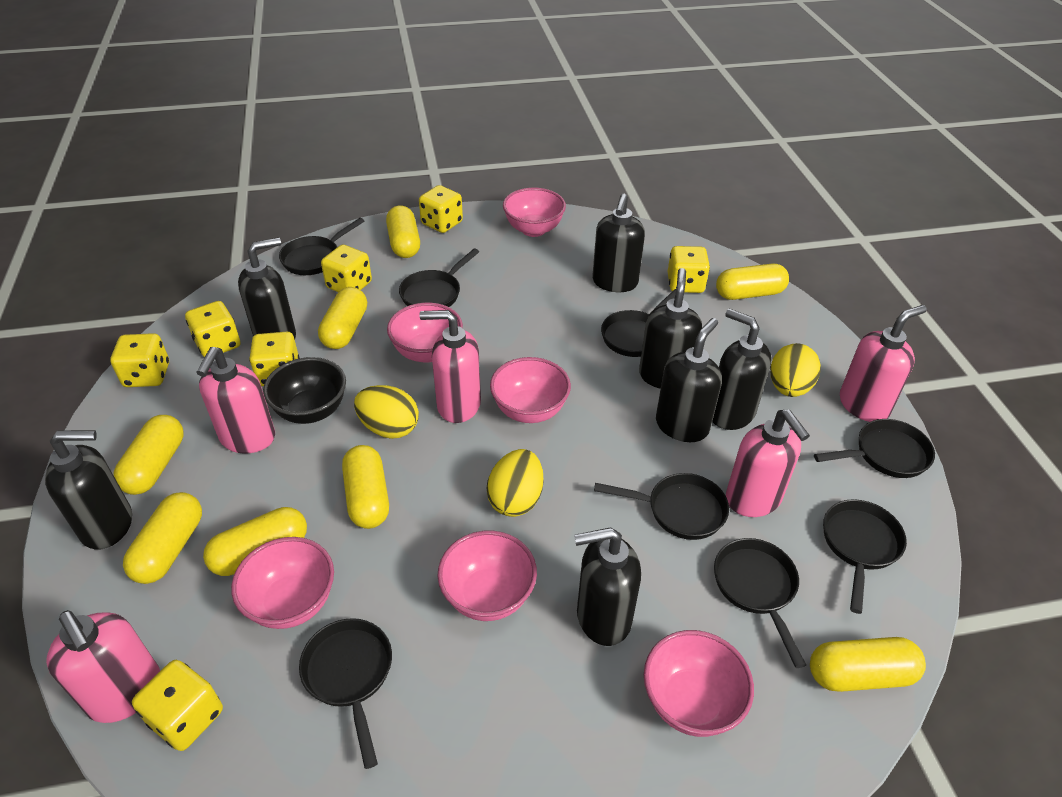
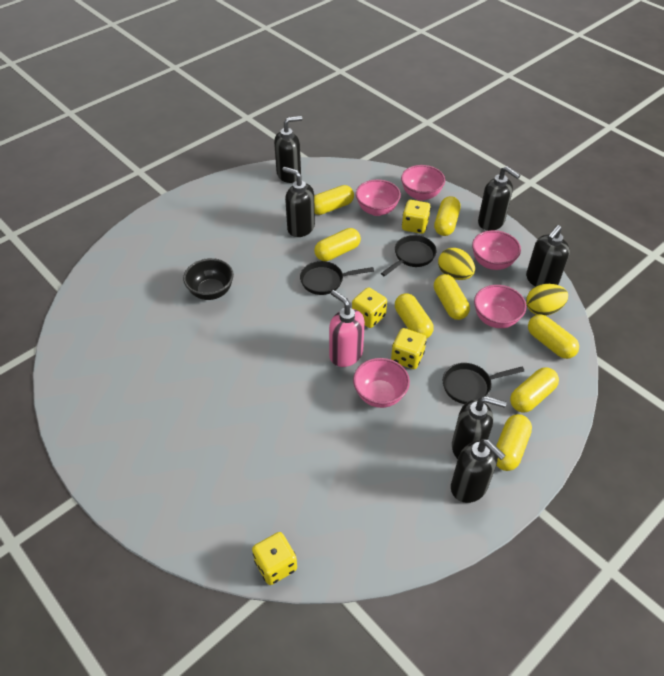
black pan: [279,218,364,275] [299,618,392,769] [399,248,479,307] [594,473,729,540] [601,289,676,357] [714,538,806,668] [814,419,935,478] [823,499,907,614] = 8 -> [300,261,374,295] [381,235,437,277] [443,363,524,404] = 3
black soap dispenser: [45,430,132,550] [238,237,296,339] [574,527,641,646] [592,194,645,292] [639,268,702,389] [656,318,722,442] [712,308,772,430] = 7 -> [274,116,302,183] [282,167,315,237] [451,439,506,503] [452,396,507,459] [478,166,520,231] [526,225,570,287] = 6
pink bowl: [231,537,334,629] [387,303,463,363] [437,531,537,621] [490,357,571,423] [503,188,566,237] [644,630,754,737] = 6 -> [353,358,410,408] [356,179,401,216] [401,165,445,201] [472,230,521,270] [474,285,526,328] = 5
pink soap dispenser: [46,610,160,723] [196,347,275,454] [419,310,481,423] [726,409,810,517] [840,305,927,422] = 5 -> [329,290,365,367] = 1
yellow dice: [110,333,169,387] [132,660,223,751] [185,301,240,357] [249,332,299,386] [321,245,372,292] [419,185,463,233] [668,246,710,293] = 7 -> [252,532,297,585] [352,287,387,328] [391,328,427,369] [402,200,431,234] = 4
yellow egg: [354,385,419,439] [487,449,543,517] [770,343,821,397] = 3 -> [438,248,475,280] [526,284,568,316] = 2

